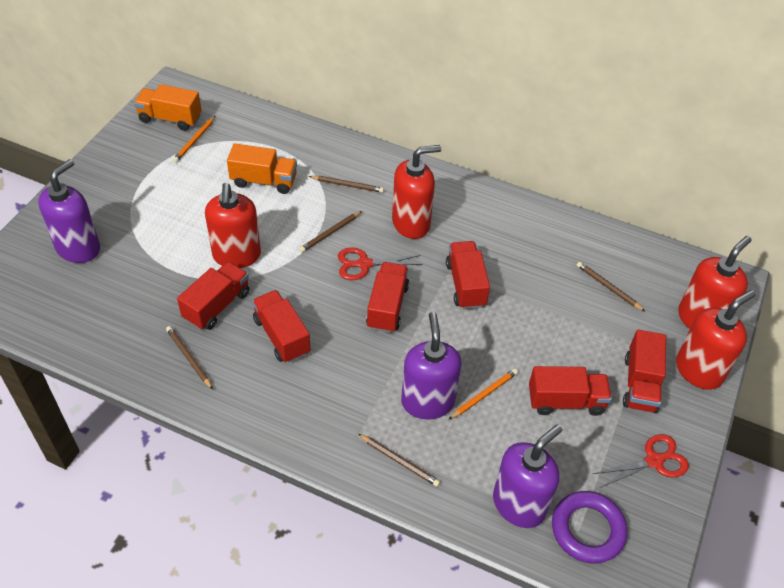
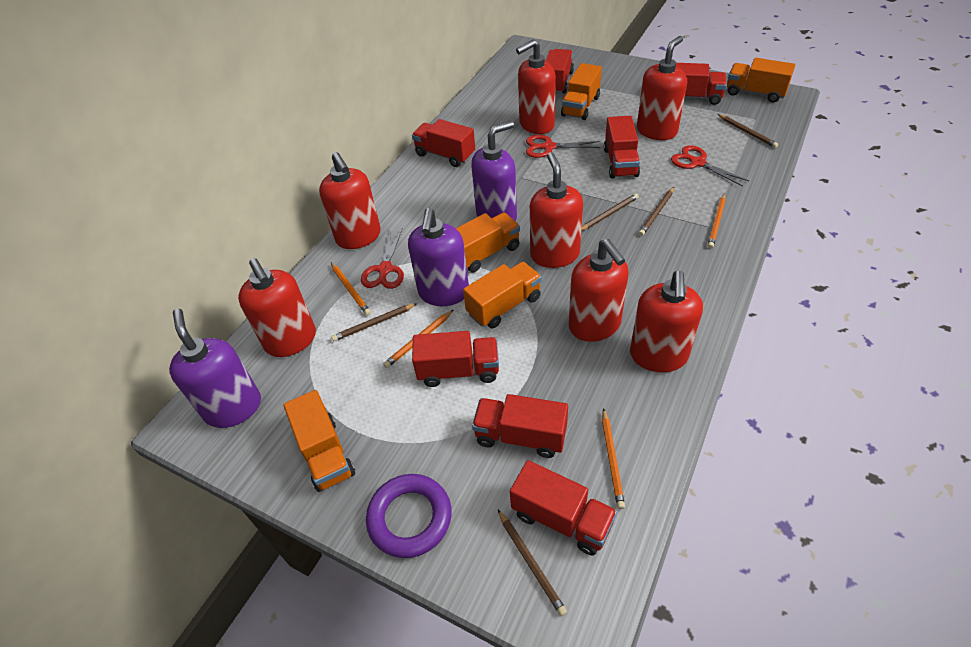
orange pencil: [173,116,215,162] [449,369,518,419] = 2 -> [331,262,371,315] [383,310,453,368] [602,408,625,509] [708,193,726,249] = 4
orange truck: [134,84,202,131] [227,143,297,194] = 2 -> [283,390,355,492] [456,213,520,272] [463,262,542,329] [561,63,602,120] [727,58,795,102] = 5
red scissors: [338,247,423,280] [593,434,689,488] = 2 -> [361,229,404,289] [526,135,600,158] [671,145,749,186] = 3
red soap dispenser: [205,183,261,268] [392,145,441,239] [676,290,756,390] [678,236,752,329] = 4 -> [238,258,316,357] [319,152,381,249] [516,39,556,134] [530,152,583,268] [569,239,629,342] [630,271,703,372] [637,36,687,140] = 7
red truck: [177,261,250,330] [252,290,310,363] [366,262,409,333] [446,241,490,309] [529,366,612,416] [623,330,666,413] = 6 -> [412,119,475,167] [412,331,499,387] [472,394,568,458] [510,460,617,555] [546,49,574,94] [604,116,640,179] [676,63,727,105] = 7

